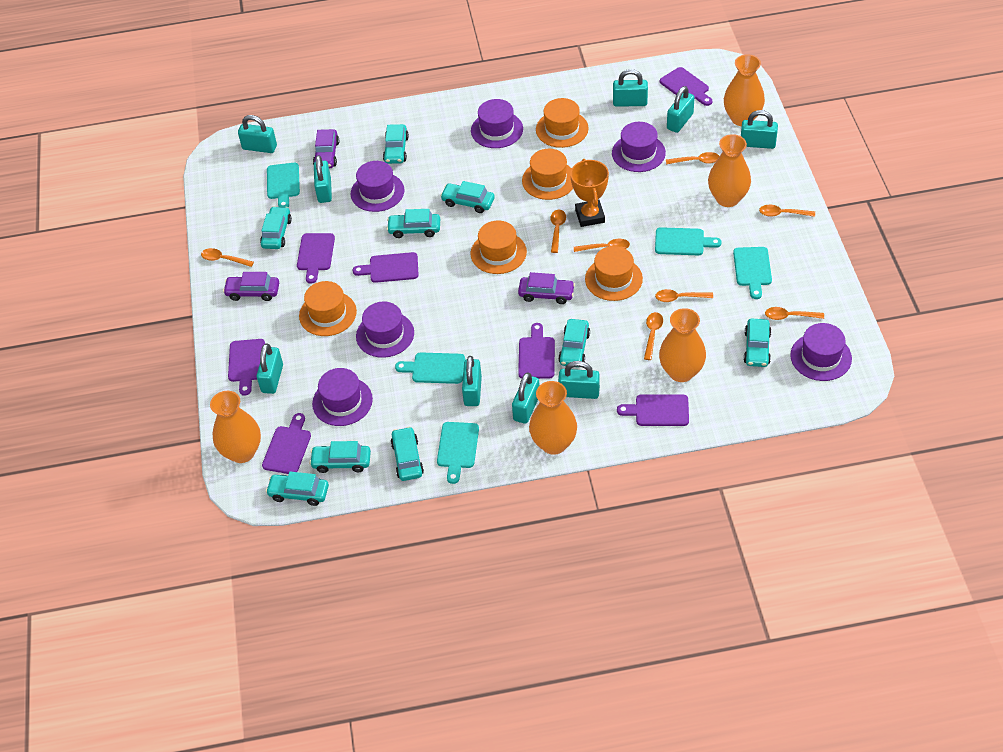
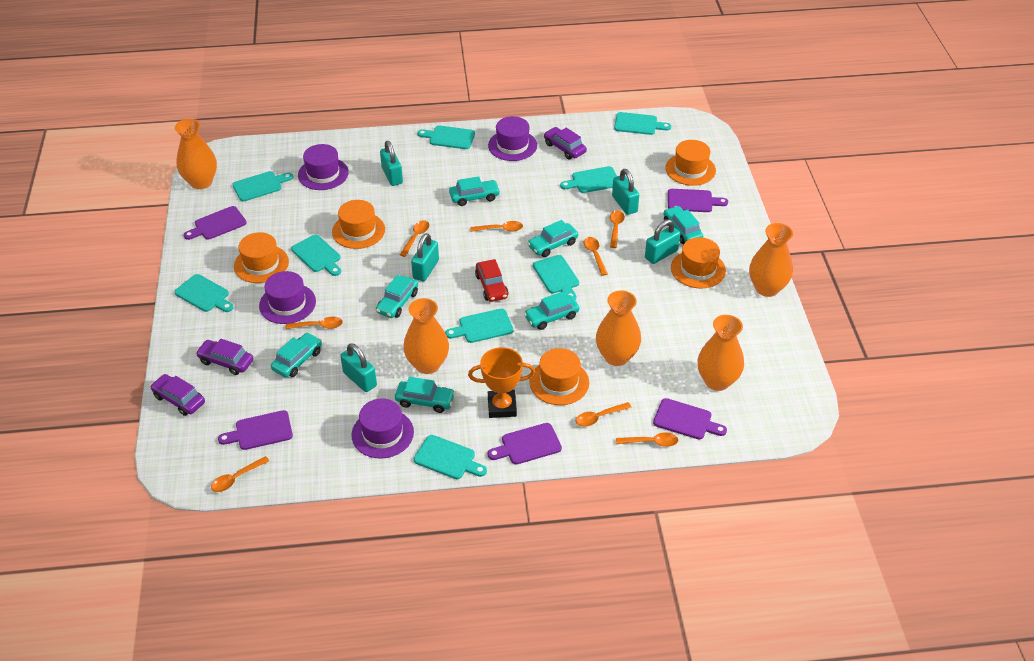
purple cutting board: [228,339,265,396] [262,413,311,474] [297,233,335,284] [353,252,419,283] [518,323,555,379] [617,394,689,426] [660,67,712,106] = 7 -> [184,206,247,240] [218,410,293,450] [488,423,562,464] [653,398,727,439] [668,189,728,212] = 5
purple hat: [312,368,373,426] [351,161,404,212] [356,301,414,358] [471,99,523,148] [612,122,666,172] [790,323,852,381] = 6 -> [259,271,316,324] [298,144,349,190] [352,398,414,459] [488,116,537,161] = 4
red car: none = 0 -> [475,259,508,302] = 1
turquoise car: [260,206,292,249] [266,472,329,506] [309,441,371,473] [383,124,409,164] [386,209,440,238] [390,427,424,481] [440,181,495,213] [558,319,590,366] [744,319,772,367] = 9 -> [271,332,322,378] [376,275,418,318] [395,377,455,413] [449,176,500,206] [524,292,580,330] [527,220,578,257] [663,206,703,244] = 7
turquoise cutting board: [267,163,300,207] [395,353,465,384] [437,422,479,484] [655,227,722,255] [733,247,772,299] = 5 -> [174,274,234,312] [232,171,293,201] [291,235,341,276] [413,435,487,479] [417,126,475,149] [445,309,513,343] [533,255,579,300] [560,166,617,193] [614,112,671,135] = 9
turquoise padlock: [238,115,277,153] [257,343,283,394] [314,155,332,203] [462,356,482,406] [512,372,540,424] [558,361,600,399] [613,69,648,107] [667,86,695,133] [741,110,778,149] = 9 -> [340,343,377,392] [380,141,403,186] [411,233,439,281] [612,169,639,215] [645,219,680,264] = 5

